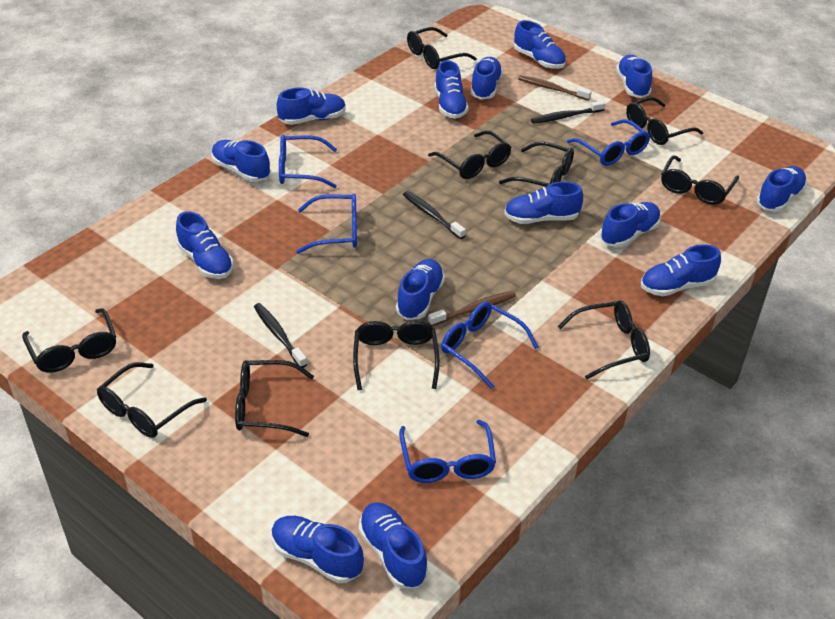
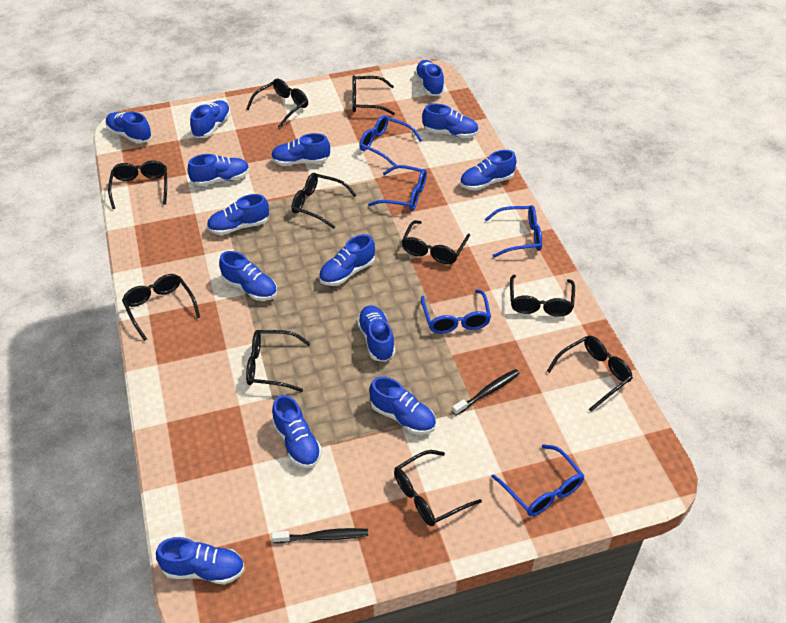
black toothbrush: [254,303,307,368] [403,191,466,239] [531,101,606,124] = 3 -> [272,528,368,543] [452,369,520,415] = 2
brown toothbrush: [428,291,516,326] [518,75,592,101] = 2 -> none = 0

